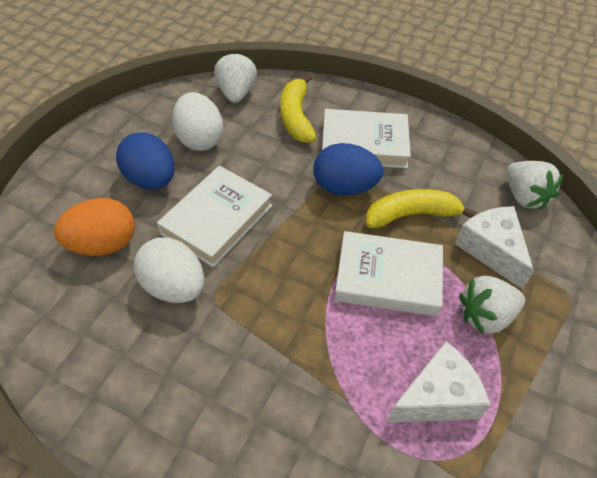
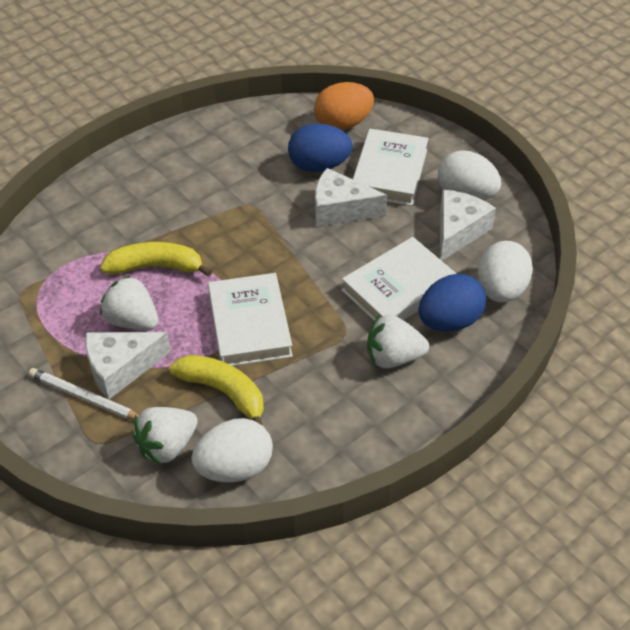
white cheese: [387,341,491,422] [455,206,534,289] = 2 -> [85,332,171,399] [315,168,387,227] [440,190,496,261] = 3
white egg: [134,238,204,303] [172,92,223,151] = 2 -> [191,418,273,483] [438,150,501,200] [478,241,533,303] = 3
white pencil: none = 0 -> [29,368,139,420] = 1

